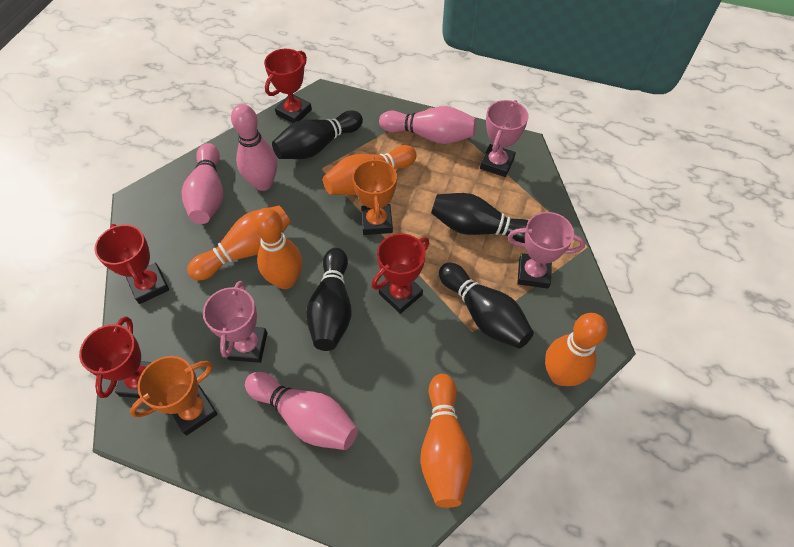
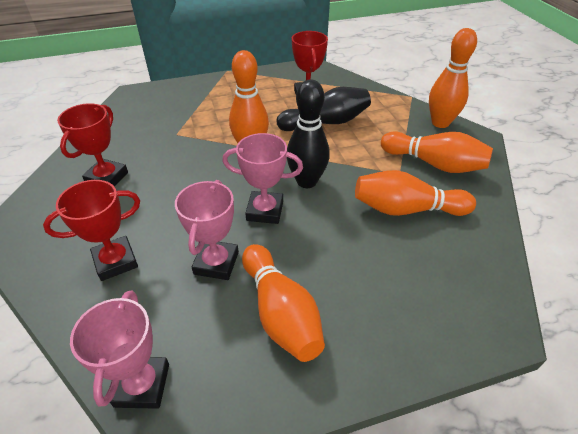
black bowling pin: [272,110,363,159] [306,248,351,351] [431,193,529,243] [439,263,534,349] = 4 -> [277,87,371,131] [287,79,330,188] = 2
orange trophy: [130,356,218,436] [352,157,397,235] = 2 -> none = 0
pink bowling pin: [181,143,223,224] [231,104,277,191] [245,372,358,450] [379,106,476,144] = 4 -> none = 0
red trophy: [79,316,152,398] [94,224,169,304] [264,49,312,123] [372,233,429,314] = 4 -> [43,180,140,281] [57,103,128,187] [292,31,328,94] = 3

